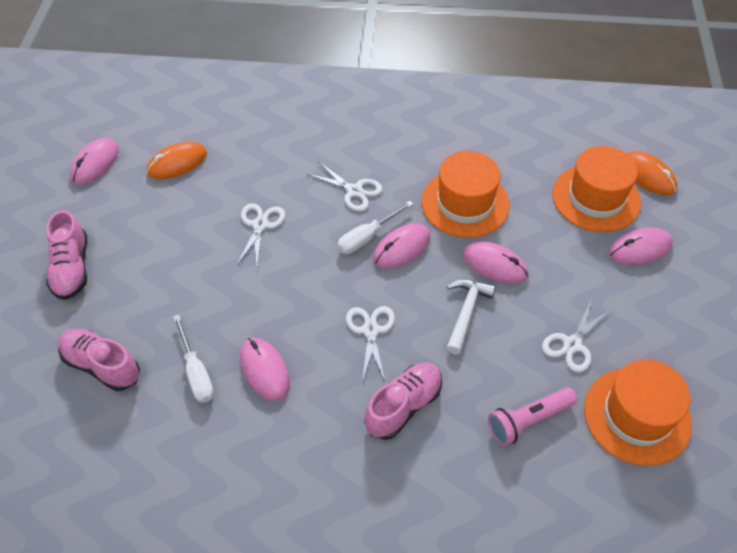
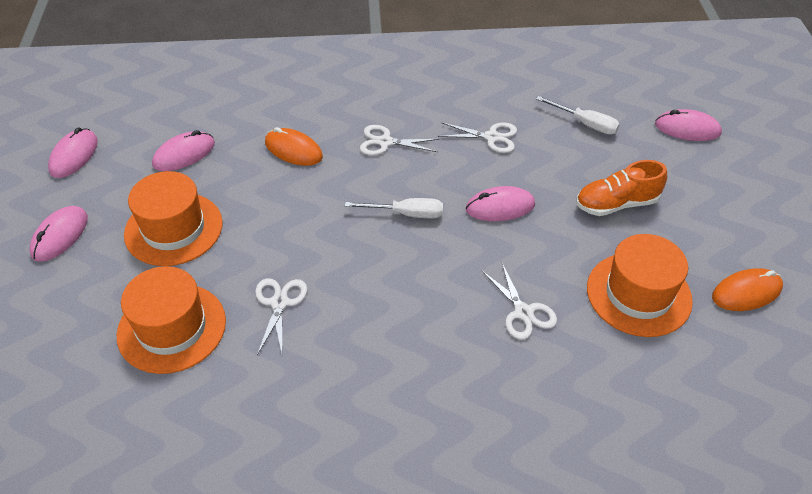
orange shoe: none = 0 -> [576,160,667,216] = 1
pink flashlight: [488,387,577,446] = 1 -> none = 0
pink shoe: [46,210,87,300] [58,329,140,391] [365,363,442,440] = 3 -> none = 0
white hammer: [446,279,496,355] = 1 -> none = 0

